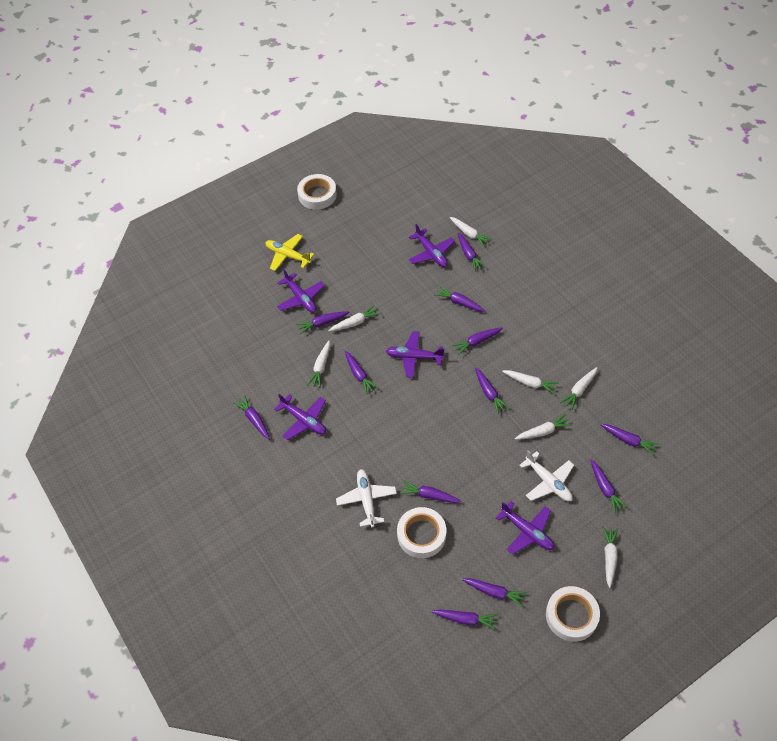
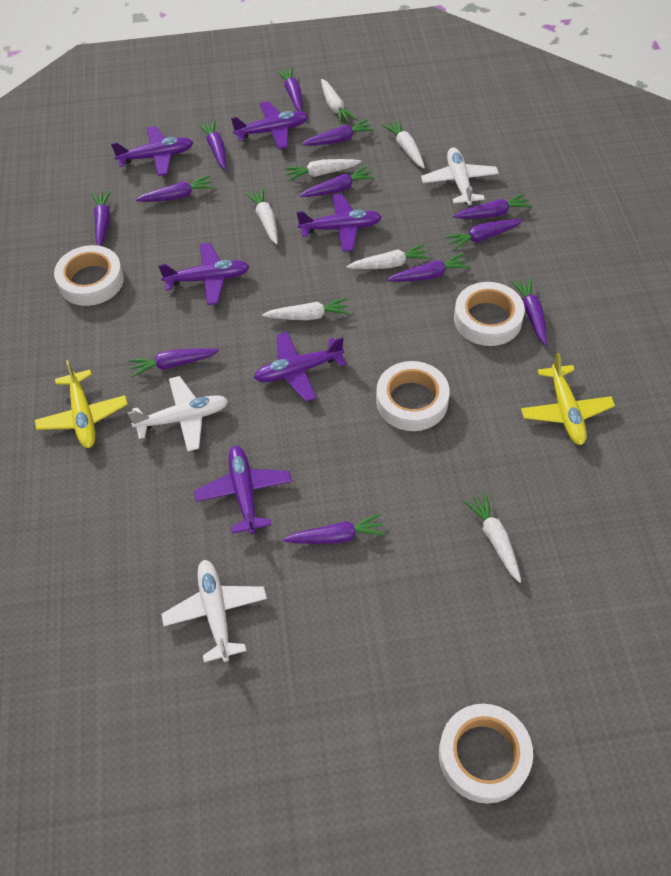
purple plane: [274,394,326,440] [277,269,325,313] [386,331,444,378] [409,224,455,267] [496,501,554,555] = 5 -> [111,126,193,176] [158,243,250,305] [194,446,292,534] [231,101,308,149] [254,332,346,402] [297,194,382,252] = 6
white plane: [336,469,397,527] [519,450,574,501] = 2 -> [127,376,228,452] [161,560,267,662] [421,147,499,205] = 3
white tape: [297,174,337,210] [397,507,446,558] [546,586,600,642] = 3 -> [54,245,124,306] [376,361,450,431] [439,704,533,804] [454,282,525,346] = 4
yellow plane: [265,234,314,271] = 1 -> [35,360,128,448] [521,353,615,445] = 2

